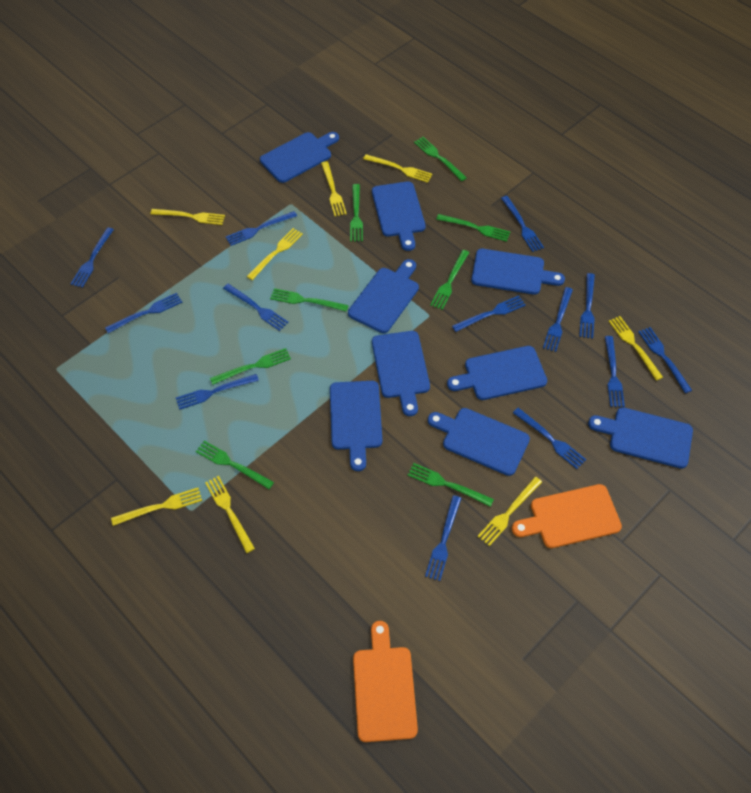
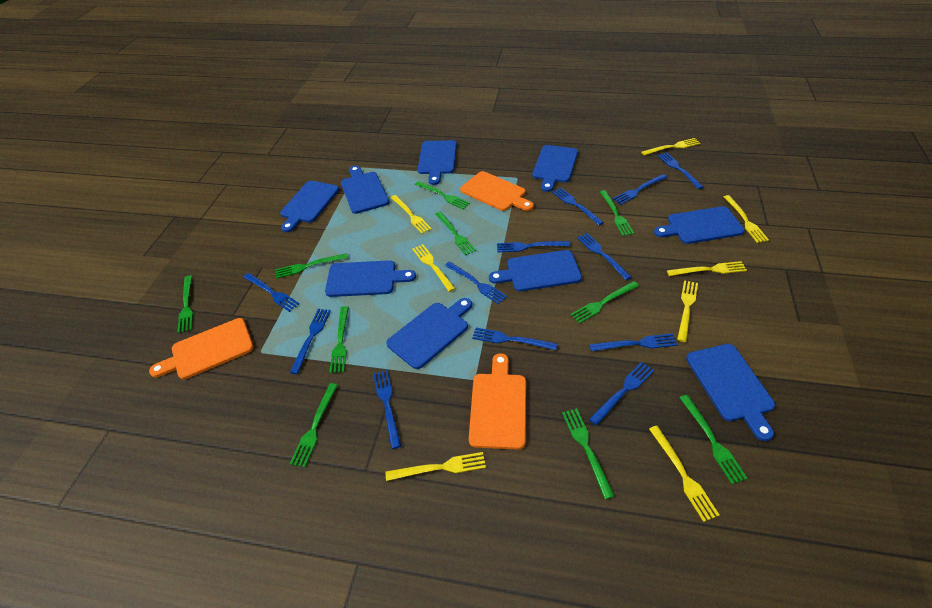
blue fork: [71,227,114,288] [105,293,182,333] [176,374,259,410] [223,284,289,331] [226,211,297,246] [425,495,461,581] [452,295,526,332] [501,196,544,252] [513,408,587,469] [543,287,573,352] [579,273,595,339] [605,336,625,407] [638,327,692,393] = 13 -> [243,273,299,312] [290,309,331,374] [373,370,401,449] [445,261,507,304] [472,328,557,350] [497,241,570,252] [552,188,604,225] [577,233,631,280] [589,333,678,352] [589,362,654,425] [613,174,667,205] [658,152,703,189] = 12
green fork: [196,441,274,489] [210,348,291,385] [270,288,349,312] [350,184,363,241] [408,463,494,507] [414,137,467,181] [430,250,469,310] [436,214,510,242] = 8 -> [177,275,193,333] [275,253,348,279] [290,383,338,467] [329,306,349,373] [415,181,470,209] [435,211,476,255] [562,408,615,499] [570,281,639,324] [600,190,634,236] [680,395,748,484] = 10
orange cutting board: [353,621,418,742] [512,484,622,548] = 2 -> [149,318,254,379] [460,171,534,211] [469,353,526,450] = 3

